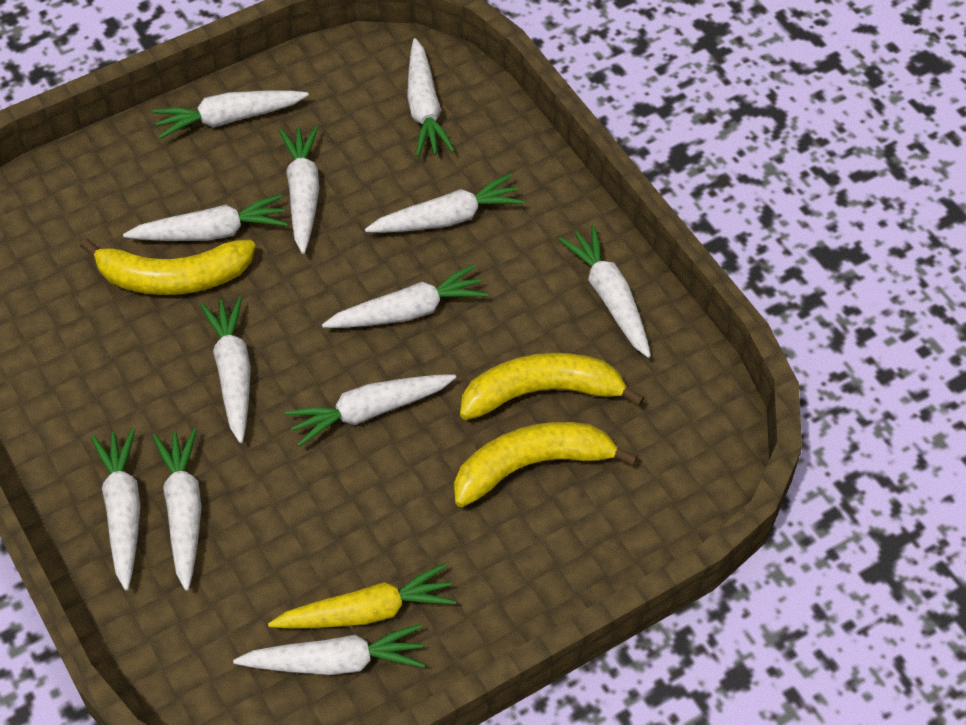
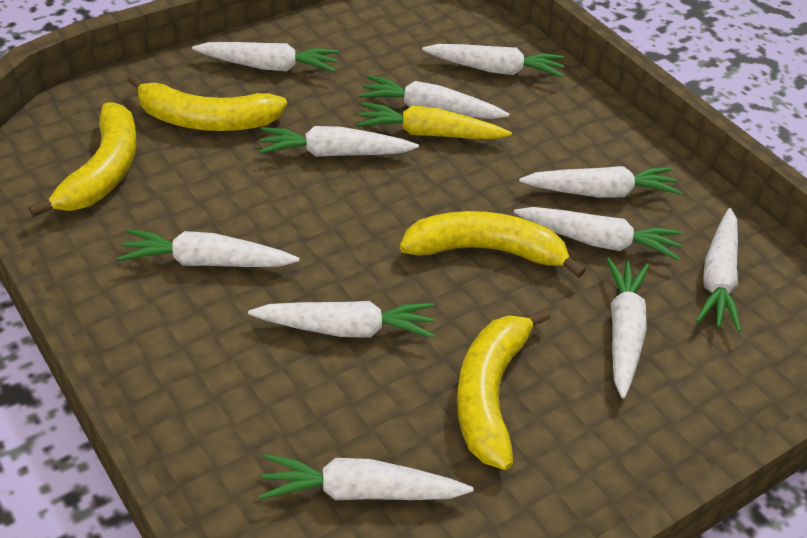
white carrot: [91,428,141,590] [123,194,288,241] [152,90,309,139] [153,428,202,591] [201,297,251,443] [233,624,425,675] [279,126,319,254] [285,374,456,447] [322,264,488,328] [365,174,525,233] [407,38,455,157] [558,225,651,358] = 12 -> [117,229,299,267] [192,42,339,72] [248,301,435,338] [259,126,419,157] [259,454,473,500] [359,75,509,119] [422,44,564,78] [514,207,682,261] [519,166,682,198] [606,257,649,399] [696,208,741,332] = 11
yellow banana: [80,238,256,295] [454,422,638,507] [460,353,645,420] = 3 -> [28,102,137,217] [127,74,287,131] [400,211,586,278] [457,308,551,470] = 4

